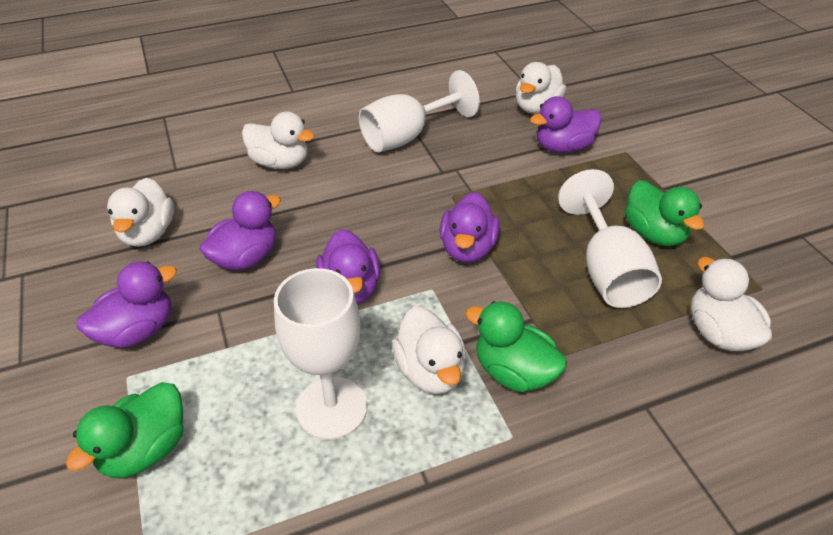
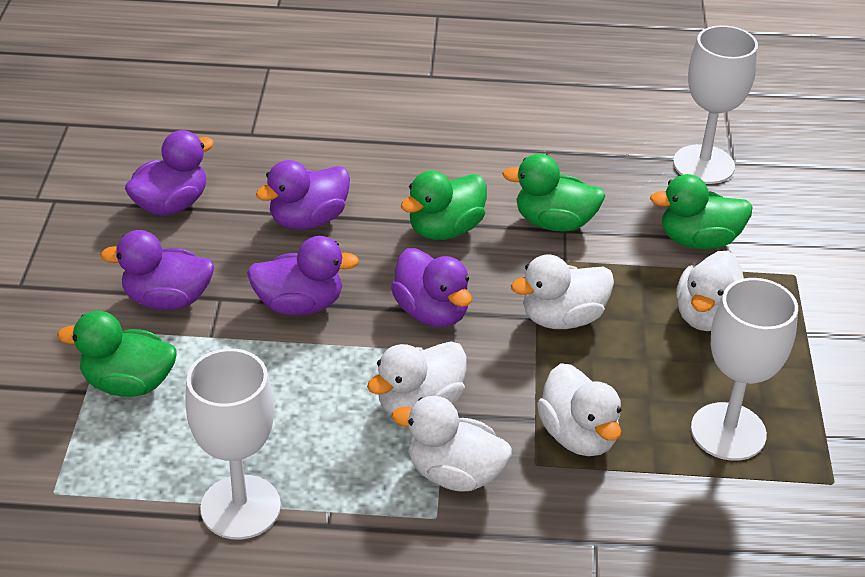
green duck: [66,382,184,478] [466,301,567,392] [625,180,704,246] = 3 -> [57,311,177,397] [401,171,487,240] [502,154,605,232] [650,174,752,249] = 4

